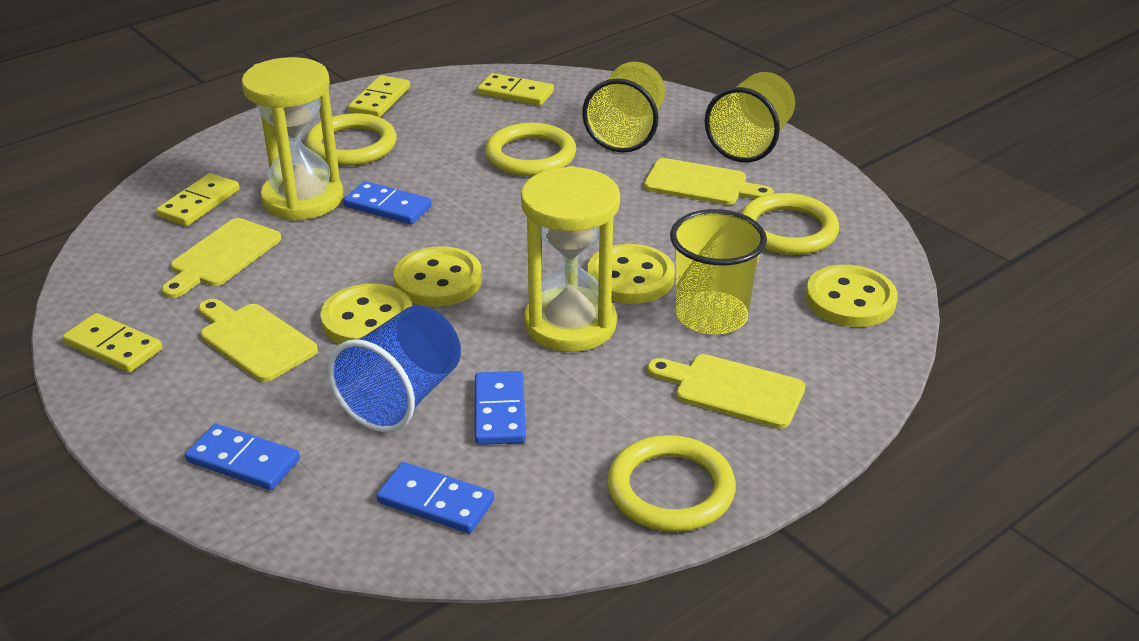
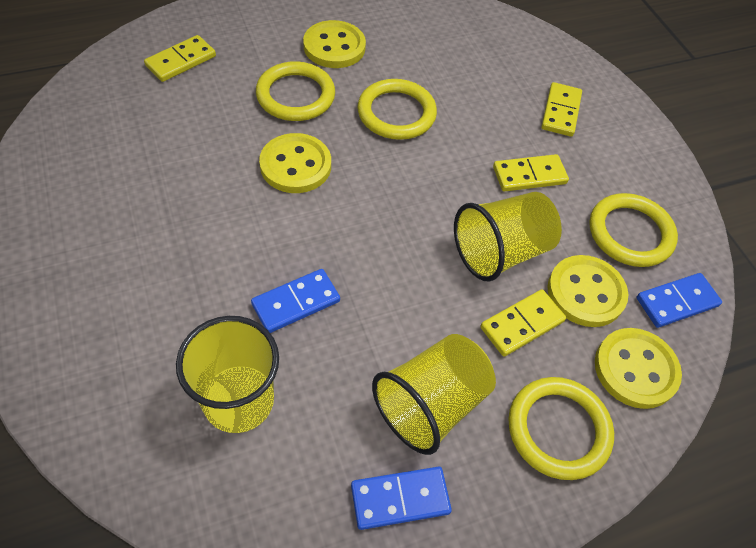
blue cup: [328,305,461,433] = 1 -> none = 0
blue domino: [185,424,300,490] [344,181,432,224] [376,462,494,534] [475,371,526,445] = 4 -> [251,269,340,333] [351,467,452,530] [637,273,722,328] = 3
yellow cutting board: [162,218,281,298] [199,299,318,382] [644,158,774,205] [647,354,805,429] = 4 -> none = 0
yellow hourglass: [241,57,343,221] [521,166,620,352] = 2 -> none = 0

